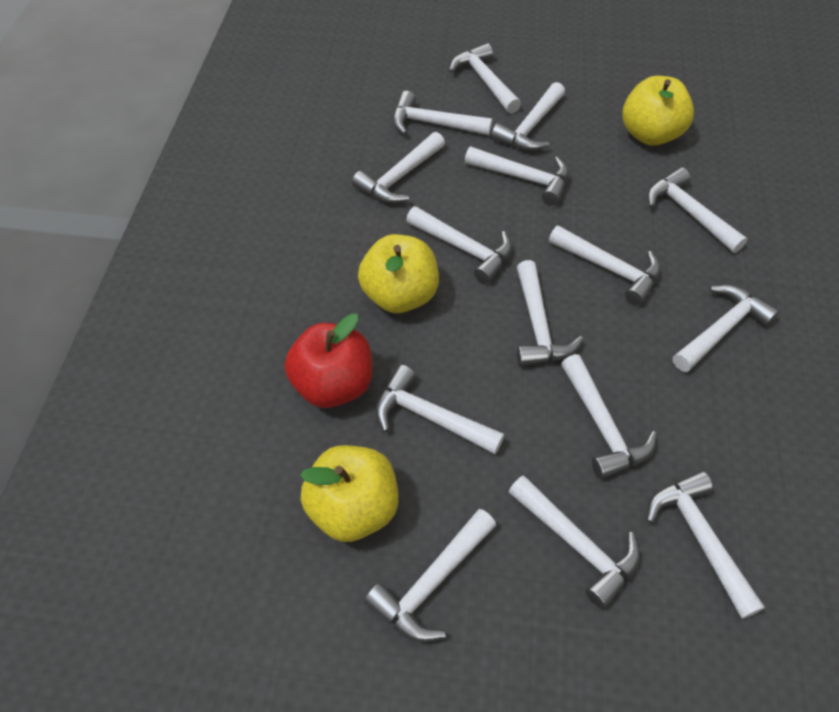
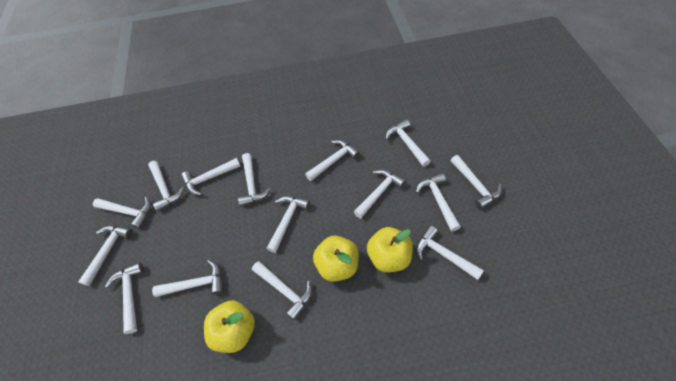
red apple: [285,313,372,408] = 1 -> none = 0

